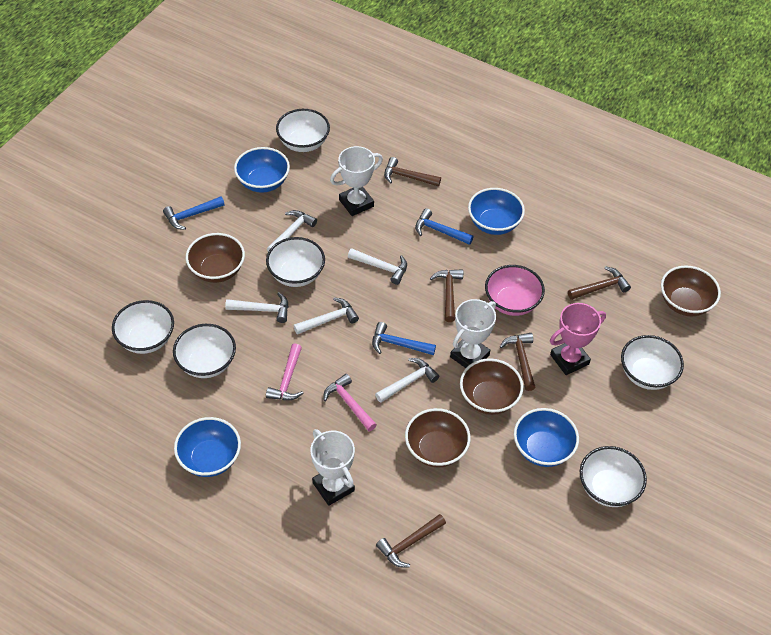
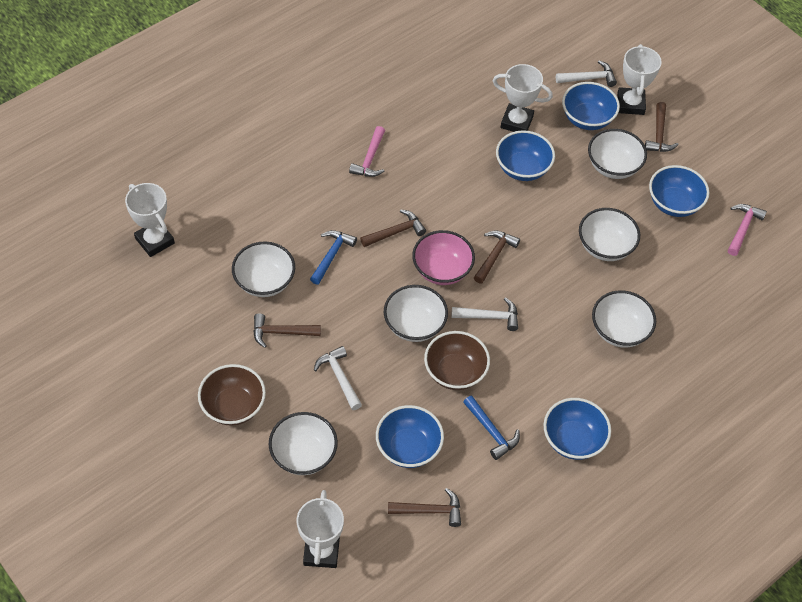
blue bowl: [174,417,241,477] [234,147,290,193] [468,188,525,235] [514,408,579,467] = 4 -> [376,405,444,468] [496,130,555,181] [544,398,611,460] [562,82,620,130] [649,165,709,217] = 5
blue hammer: [163,197,225,230] [372,322,436,355] [415,208,474,245] = 3 -> [310,230,357,285] [463,396,520,460] = 2
brown bowl: [186,233,245,283] [405,408,471,467] [460,358,523,415] [661,266,721,316] = 4 -> [198,364,266,426] [424,331,490,390] = 2
pink trophy: [550,303,606,375] = 1 -> none = 0
white hammer: [225,292,288,323] [267,210,317,252] [294,298,359,335] [348,248,407,285] [375,358,440,403] = 5 -> [314,346,362,410] [451,297,518,331] [556,60,617,87] = 3
white trophy: [310,429,355,506] [330,146,383,216] [450,299,496,368] = 3 -> [125,183,175,257] [297,490,344,568] [493,64,553,132] [617,44,662,115] = 4

